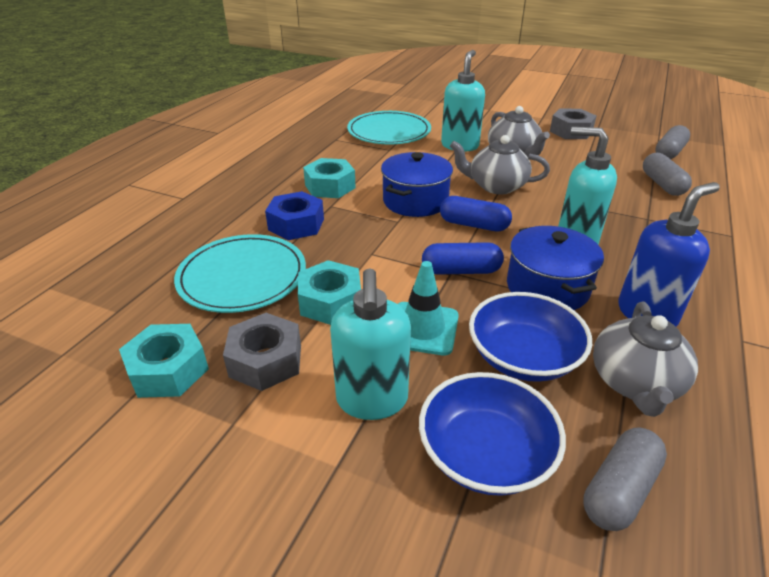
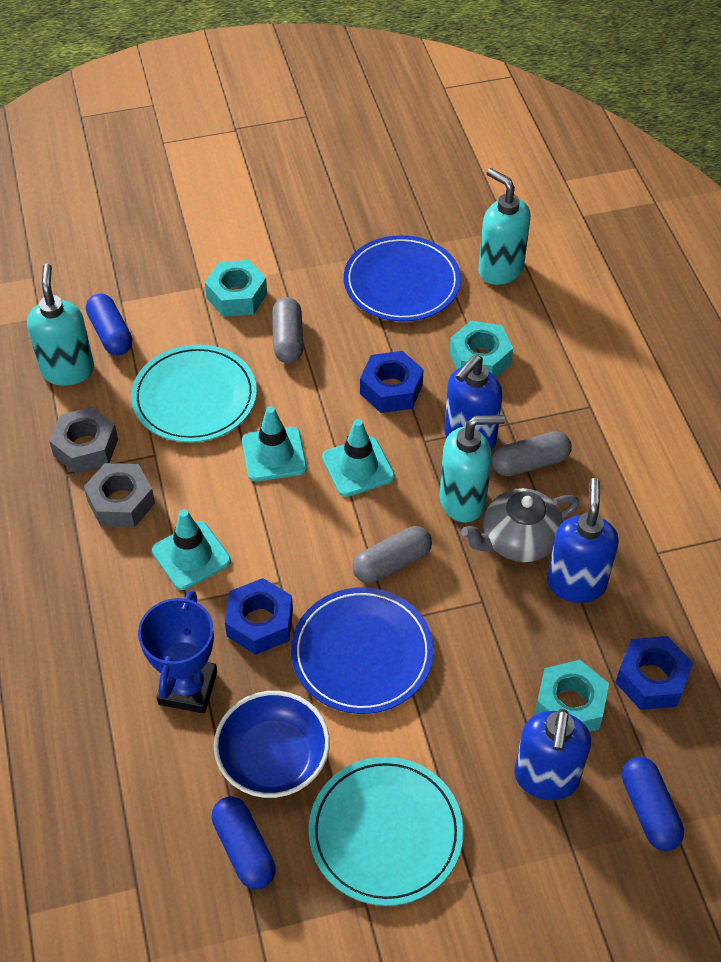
blue bowl: [419,372,566,496] [469,292,592,382] = 2 -> [214,691,330,798] = 1
blue capsule: [422,242,504,275] [440,196,512,231] = 2 -> [86,293,132,355] [211,796,276,889] [622,757,684,851] = 3
blue nut: [265,191,324,240] = 1 -> [225,578,293,655] [360,351,424,413] [615,636,693,710] = 3
blue plate: none = 0 -> [291,587,434,714] [344,235,461,322] = 2
blue pot: [381,152,453,217] [507,226,604,310] = 2 -> none = 0
blue soap dispenser: [618,182,720,326] = 1 -> [444,355,503,450] [514,709,591,800] [547,478,619,603] = 3
blue trophy: none = 0 -> [138,591,217,713] = 1
grey teapot: [450,135,550,194] [488,106,550,157] [593,301,698,417] = 3 -> [461,488,580,562] = 1
turquoise traffic cone: [398,261,459,355] = 1 -> [152,509,231,590] [242,406,307,482] [322,419,395,497] = 3

